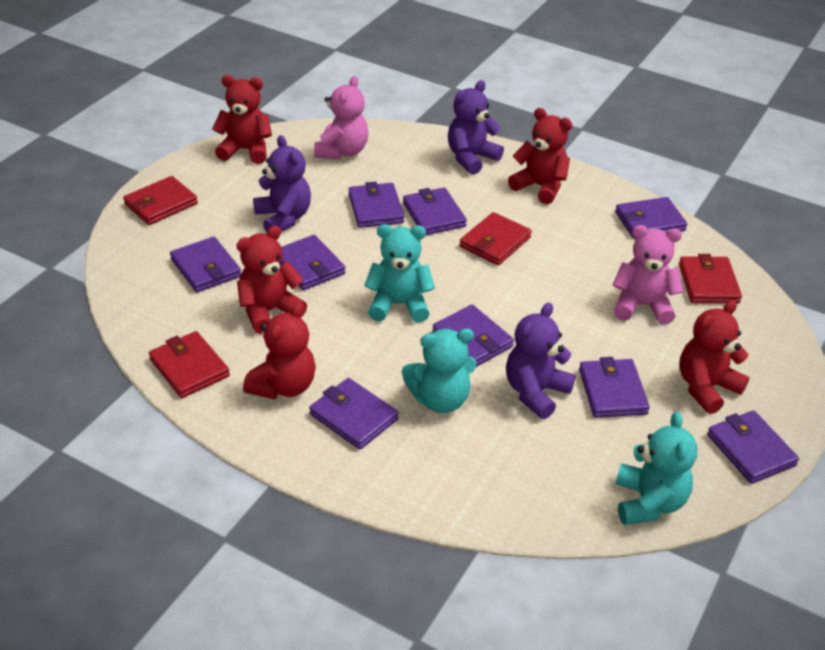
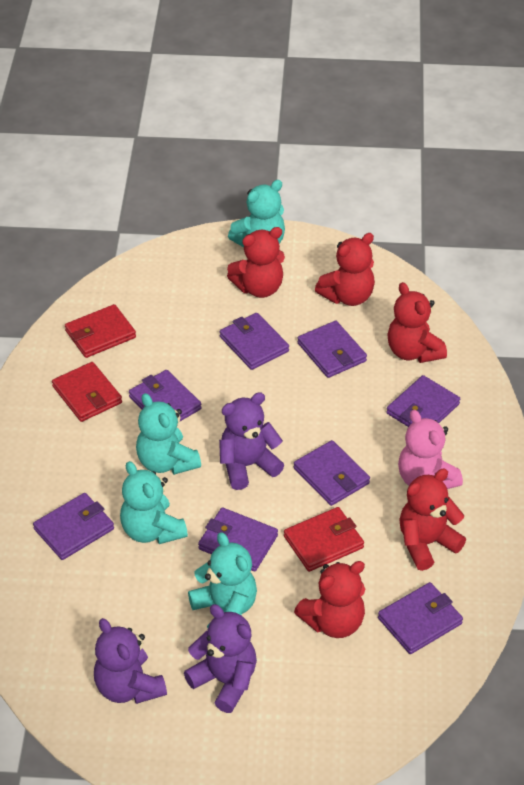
pink teddy bear: [314,76,369,159] [612,225,684,325] = 2 -> [398,410,463,489] = 1
purple wallet: [170,237,241,292] [280,235,345,290] [309,378,399,450] [349,181,404,228] [403,187,467,235] [432,305,514,367] [579,357,650,418] [615,197,687,239] [707,410,799,484] = 9 -> [33,493,114,560] [129,370,202,422] [198,508,278,571] [220,313,289,370] [294,440,370,506] [298,321,367,378] [378,582,463,654] [386,375,460,427] = 8
red wallet: [123,176,198,225] [149,331,230,398] [460,212,532,265] [679,254,742,303] = 4 -> [52,362,122,422] [65,304,136,358] [284,507,364,572] = 3
turquoise teddy bear: [364,224,435,323] [402,329,477,413] [616,411,698,525] = 3 -> [120,461,188,544] [136,393,201,475] [188,532,257,628] [228,180,285,247] = 4

